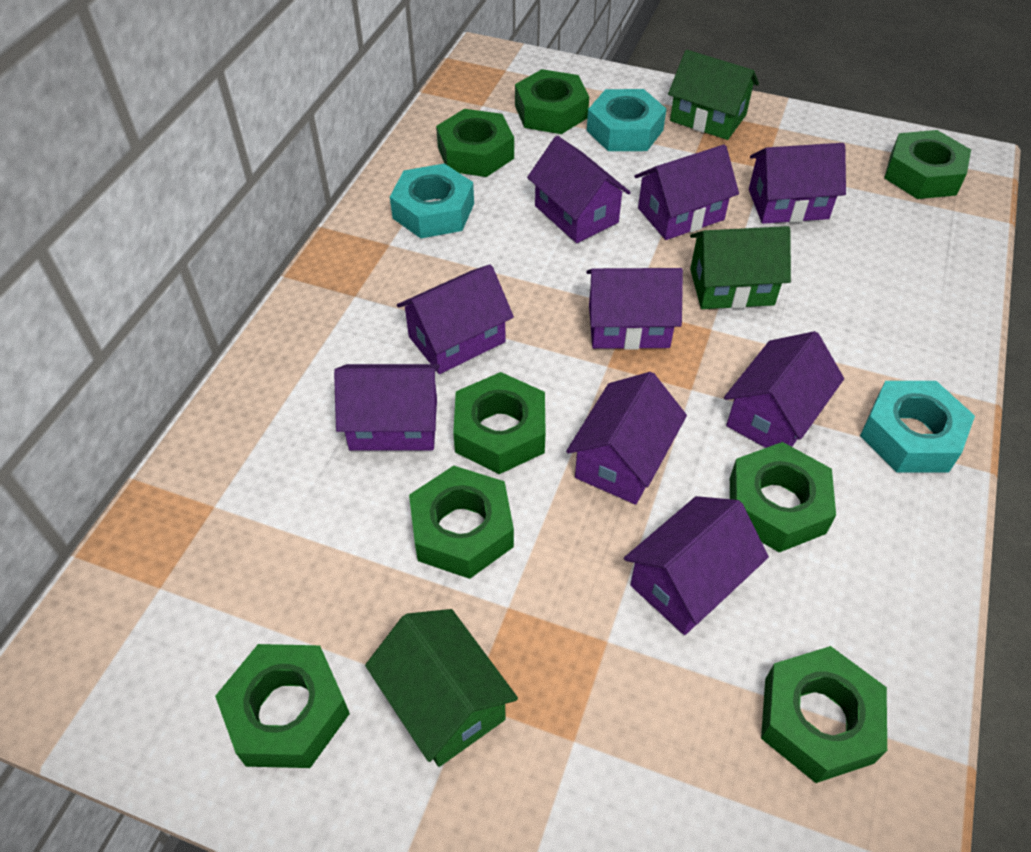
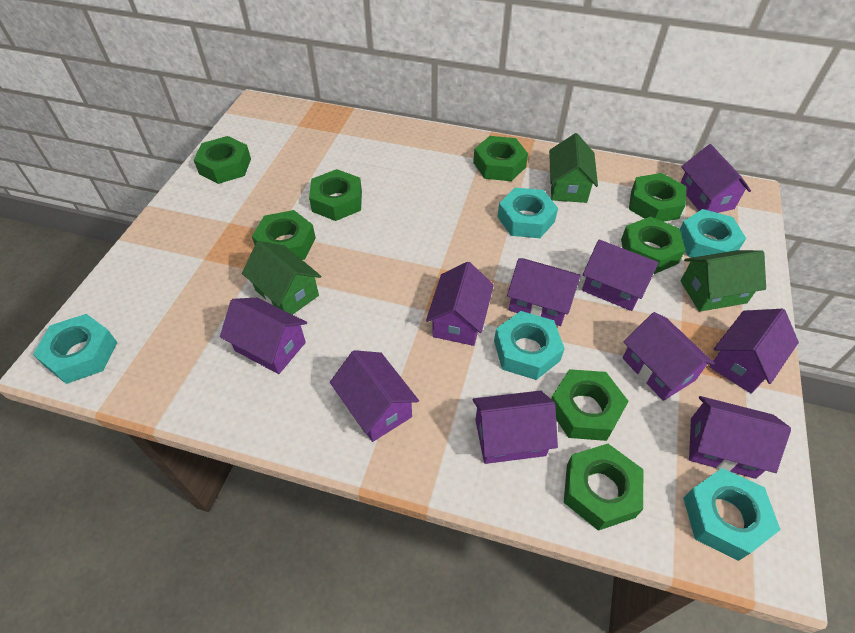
purple house: [334,364,440,451] [397,264,514,374] [527,136,631,243] [566,372,687,505] [586,268,683,350] [624,496,769,635] [635,144,739,240] [724,331,844,448] [749,143,846,224] = 9 -> [220,298,307,374] [330,350,419,442] [426,262,494,346] [473,390,558,464] [507,258,581,326] [582,239,659,311] [623,312,715,401] [680,144,751,213] [689,396,791,479] [709,309,799,394] = 10
turquoise nut: [390,164,474,238] [587,89,666,151] [860,381,975,473] = 3 -> [33,314,117,384] [494,311,565,380] [497,188,558,238] [680,209,746,258] [683,468,781,561] = 5

